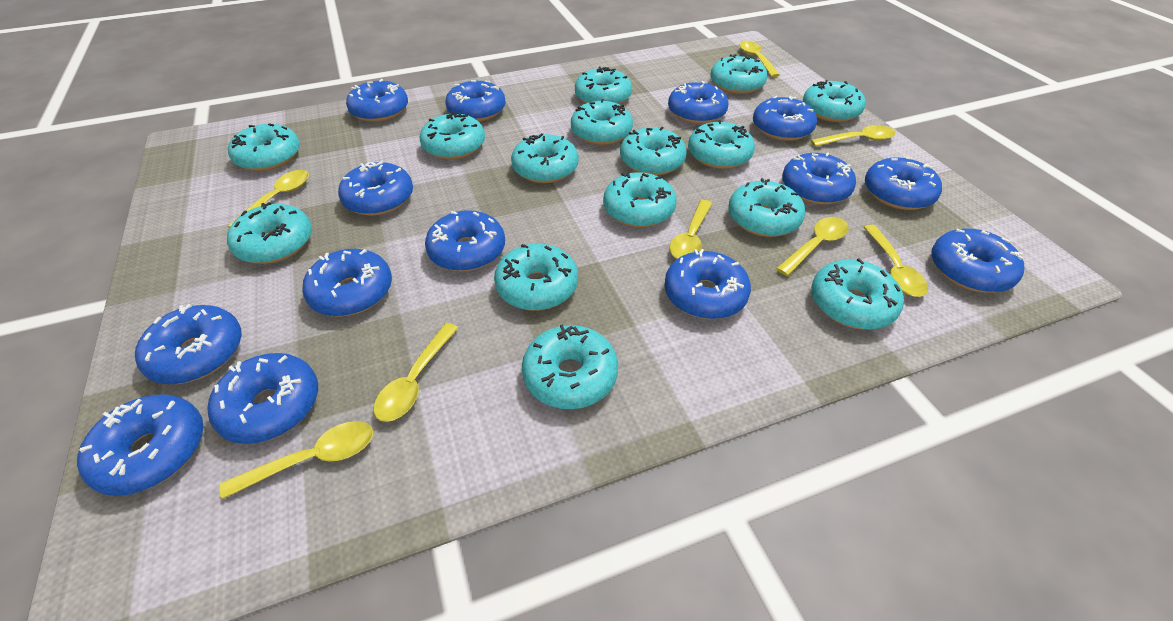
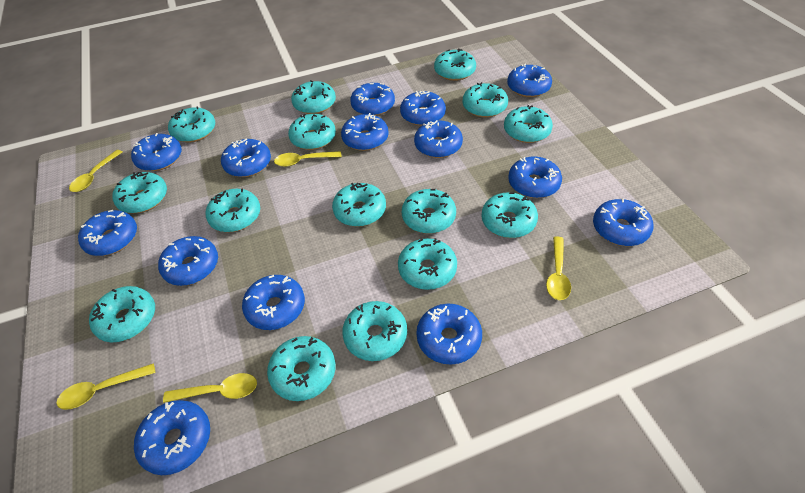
yellow spoon: [220,421,373,499] [228,170,309,228] [374,323,458,422] [670,200,712,259] [739,41,780,77] [776,217,849,276] [811,125,896,147] [864,225,928,297] = 8 -> [56,363,155,410] [69,150,123,192] [163,373,257,403] [274,151,342,167] [546,236,571,300] = 5

